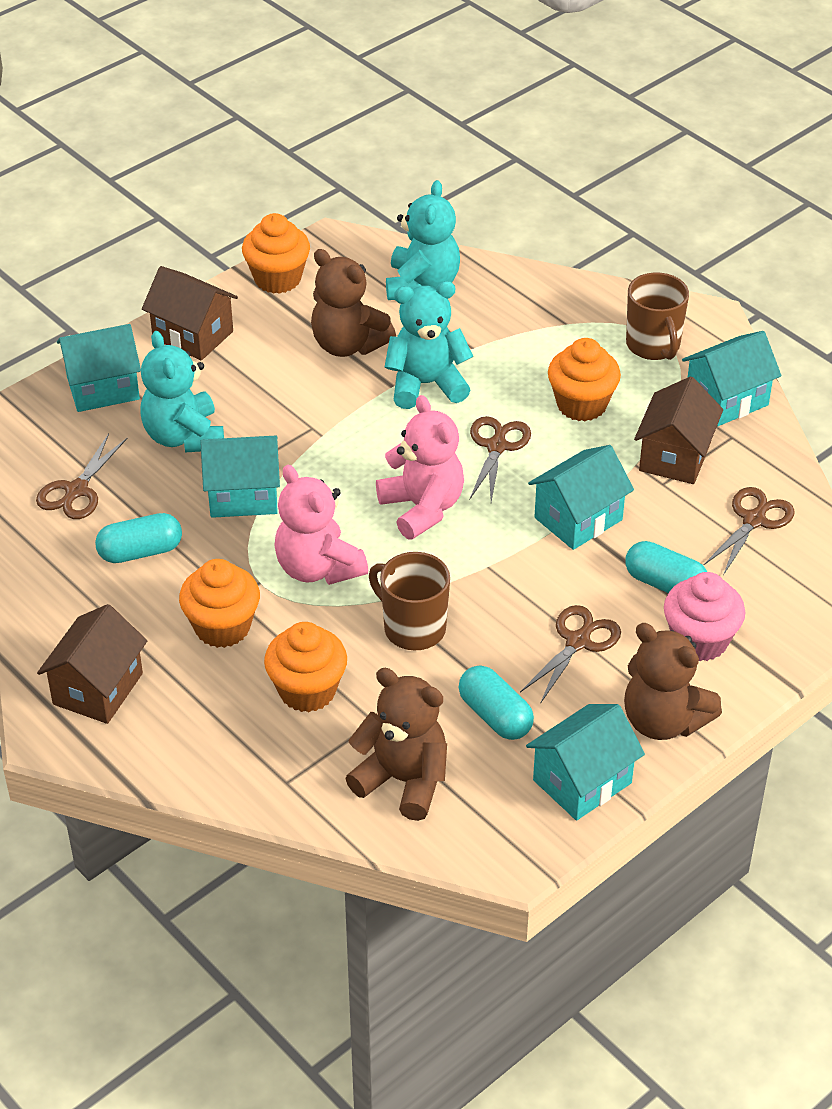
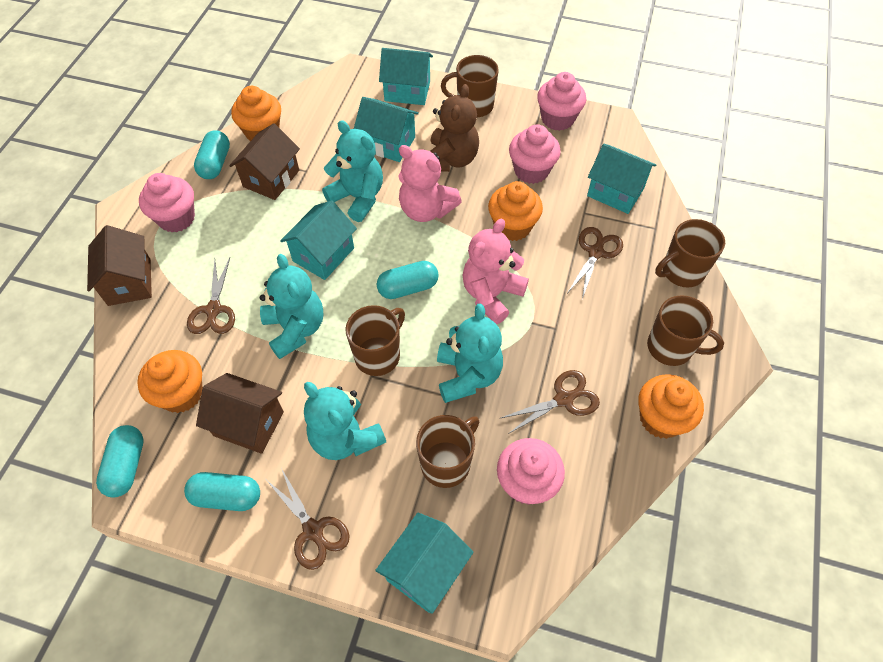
brown mug: [369,552,450,651] [626,272,689,360] = 2 -> [345,305,405,376] [416,415,479,488] [441,55,499,117] [647,295,724,366] [655,219,725,288] = 5
brown teddy bear: [311,249,396,357] [345,668,447,821] [624,623,722,740] = 3 -> [430,84,479,172] = 1
pink cupcake: [664,572,745,661] = 1 -> [139,173,195,232] [497,438,565,505] [509,124,561,184] [537,72,586,131] = 4
turquoise capsule: [95,513,182,563] [459,665,534,740] [625,541,707,593] = 3 -> [96,425,144,498] [184,472,260,511] [194,130,230,179] [377,261,439,299] = 4
turquoise teddy bear: [140,331,224,452] [384,281,473,409] [386,180,460,300] = 3 -> [260,254,323,359] [304,382,386,460] [322,120,383,222] [437,303,503,403] = 4

